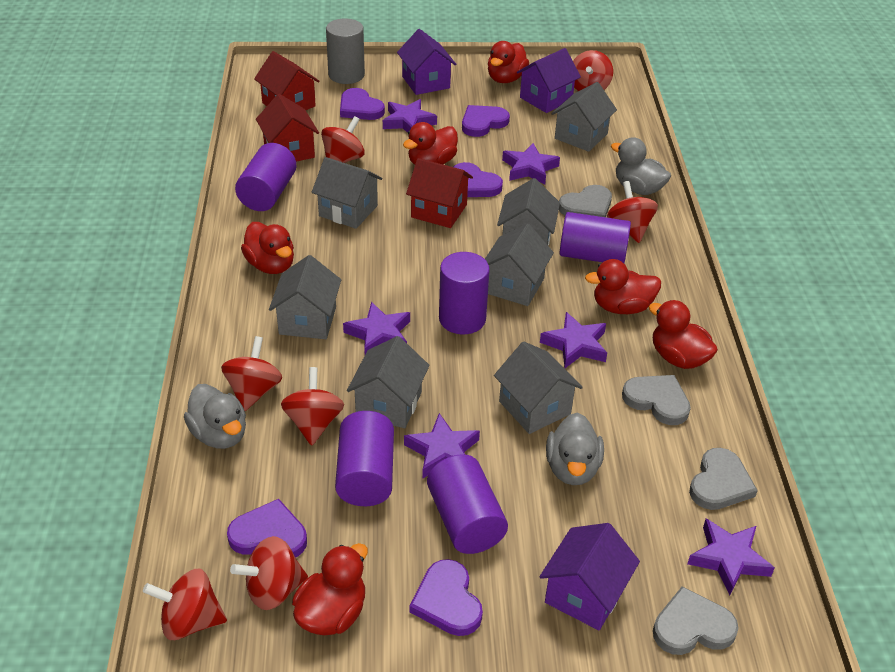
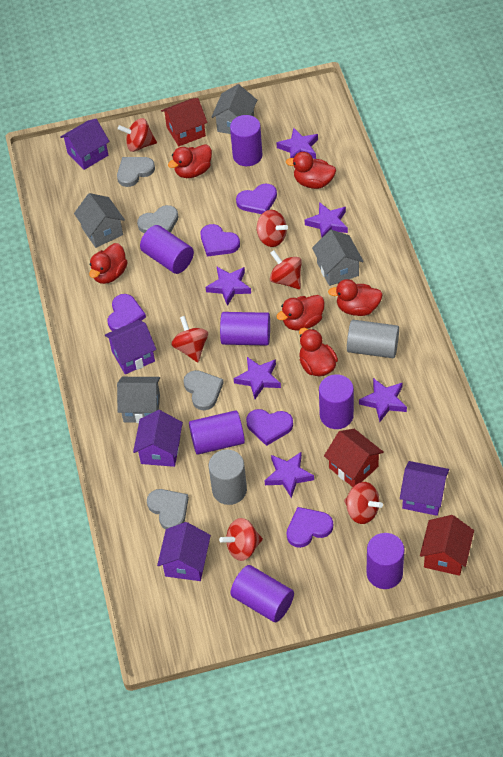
grey cylinder: [326,19,365,84] = 1 -> [209,450,247,505] [347,320,399,358] = 2
grey duck: [184,384,246,449] [546,413,604,485] [611,137,671,195] = 3 -> none = 0
grey house: [269,255,341,339] [312,157,382,229] [347,336,430,428] [485,224,554,306] [494,342,583,434] [497,178,560,246] [551,82,617,152] = 7 -> [74,193,125,248] [117,377,160,423] [212,84,257,134] [312,230,364,286] = 4
purple cylinder: [235,143,297,211] [335,411,394,506] [427,454,508,554] [439,252,490,334] [560,212,631,263] = 5 -> [140,225,194,274] [189,410,245,455] [220,312,270,345] [230,115,262,166] [230,565,294,622] [319,374,354,429] [367,533,404,589] = 7
purple house: [397,29,456,95] [517,48,581,113] [540,523,640,630] = 3 -> [60,119,110,170] [105,320,156,374] [133,410,183,467] [157,522,211,581] [400,461,449,516] = 5
red spinning top: [143,569,227,640] [221,336,282,411] [230,536,308,610] [281,367,344,445] [321,116,365,163] [573,50,613,91] [607,181,658,243] = 7 -> [118,118,157,152] [171,316,208,362] [219,518,263,561] [256,210,288,247] [270,250,302,289] [344,482,383,524] = 6

